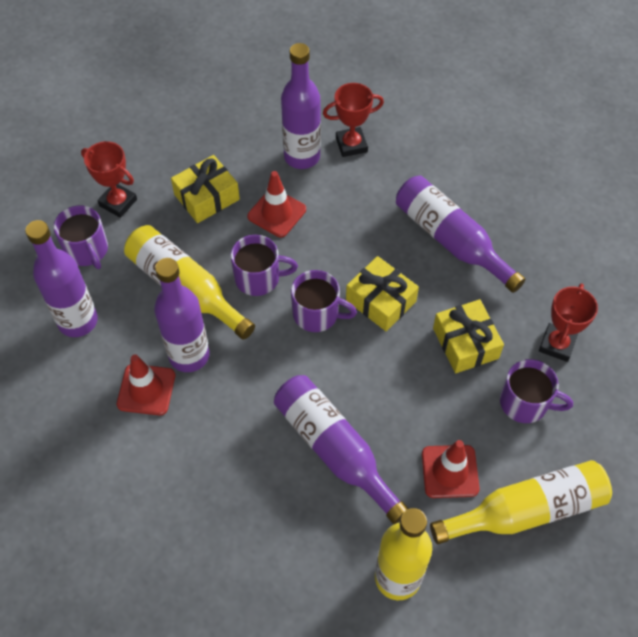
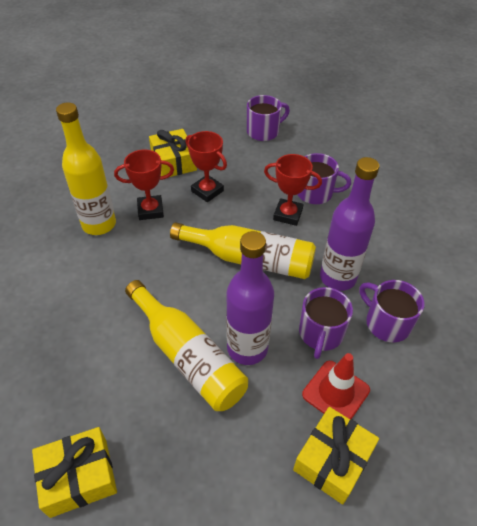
purple bottle: [25,220,98,337] [154,258,210,372] [274,375,409,524] [281,43,321,169] [396,175,525,293] = 5 -> [226,231,274,365] [320,157,379,291] = 2
red traffic cone: [117,354,175,416] [247,171,306,238] [422,440,480,498] = 3 -> [302,353,370,419] = 1

